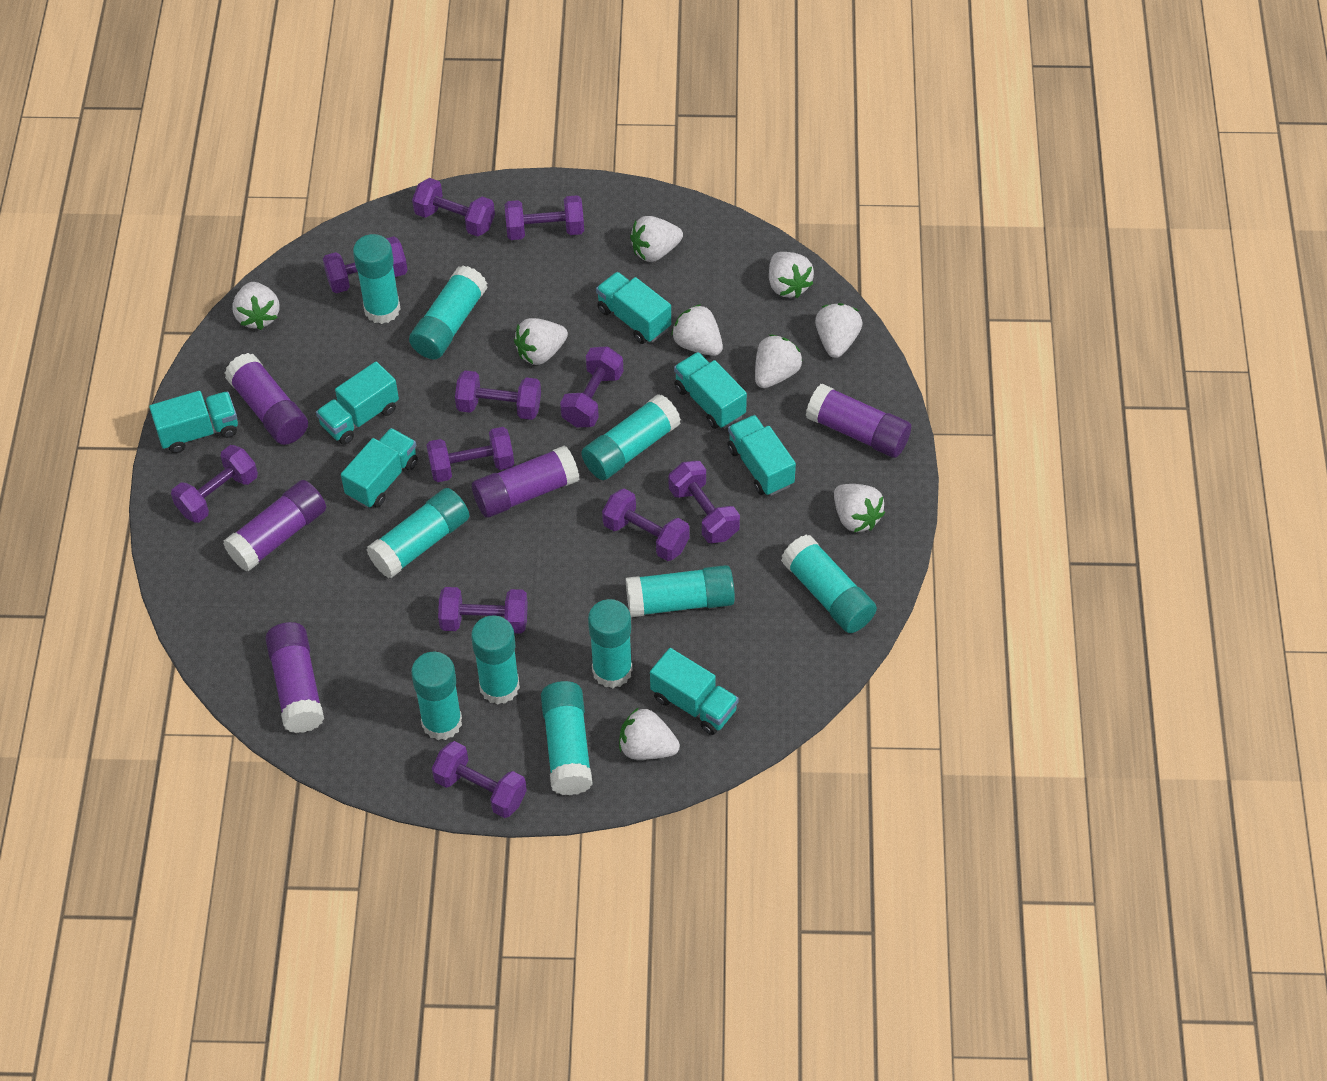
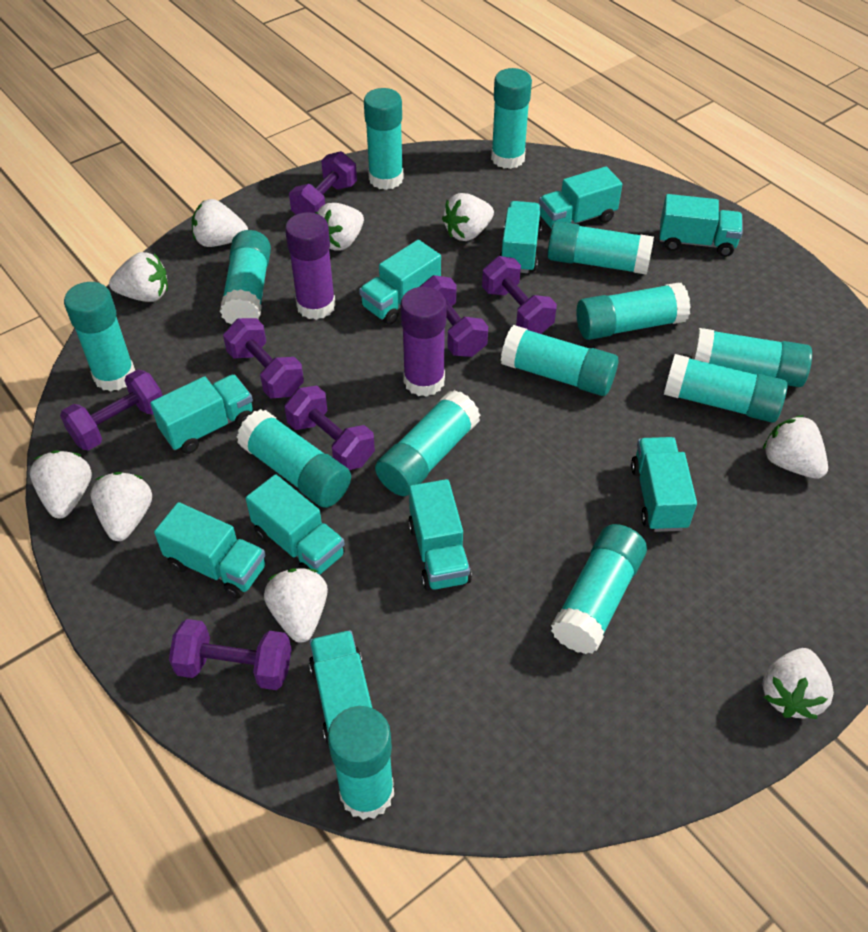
purple dumbbell: [171,445,258,523] [323,236,408,293] [412,178,495,237] [426,427,514,482] [432,741,527,818] [438,587,528,634] [455,370,541,420] [504,195,584,240] [560,346,623,427] [602,488,690,561] [669,461,740,543] = 11 -> [60,369,163,451] [169,619,291,690] [223,318,304,399] [285,386,375,470] [289,151,357,215] [419,275,488,357] [482,256,557,334] = 7
purple glue stick: [223,480,326,571] [225,353,308,445] [265,622,324,733] [472,445,579,518] [806,384,911,458] = 5 -> [285,212,336,320] [400,287,447,397] = 2
turquoise glue stick: [353,234,401,324] [366,488,470,578] [409,265,488,359] [411,652,462,740] [471,615,520,705] [541,681,593,795] [581,394,681,480] [588,599,632,688] [626,565,735,617] [781,535,877,633] = 10 -> [64,282,135,392] [220,230,271,325] [237,409,351,508] [328,706,394,820] [364,88,404,190] [375,390,481,496] [491,68,532,169] [501,325,618,396] [547,221,654,275] [551,524,647,654] [576,283,691,340] [664,354,788,423] [692,328,812,387] = 13
turquoise truck: [149,391,238,453] [316,362,399,445] [341,428,418,508] [596,272,671,344] [650,648,739,735] [674,352,747,429] [727,415,796,496] = 7 -> [150,374,253,454] [154,502,266,599] [246,474,345,575] [309,630,372,746] [359,240,441,325] [408,479,472,591] [500,201,542,273] [539,166,622,229] [631,437,697,532] [659,194,743,257] = 10

